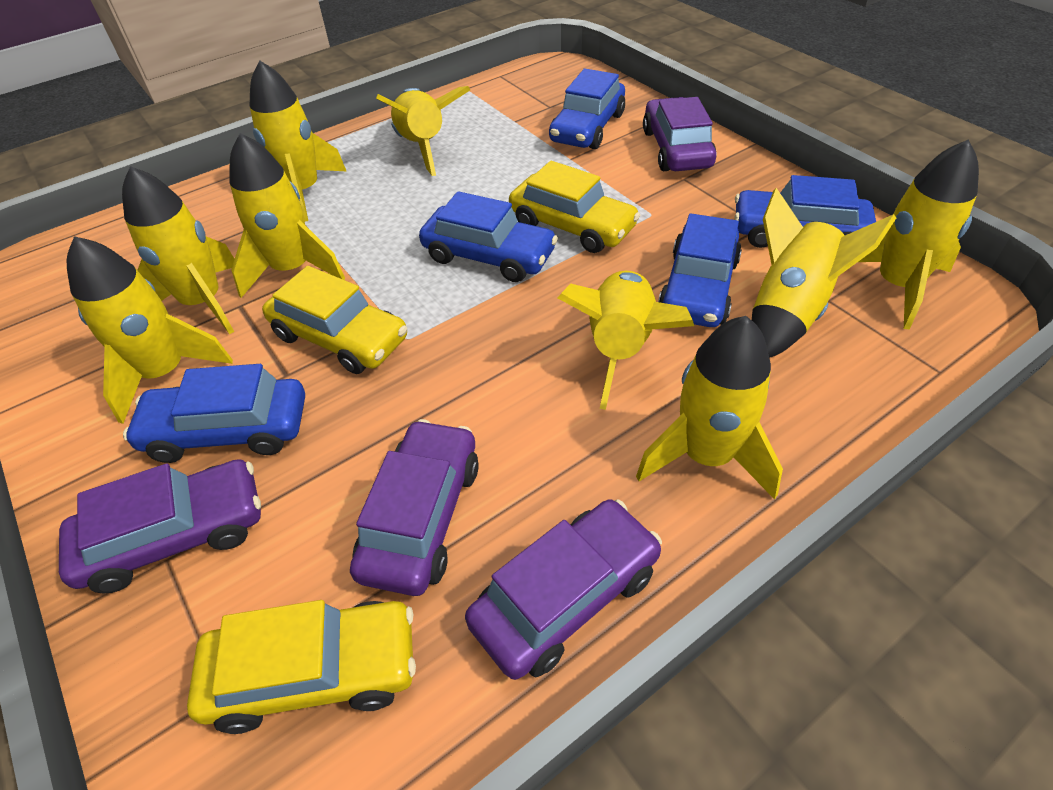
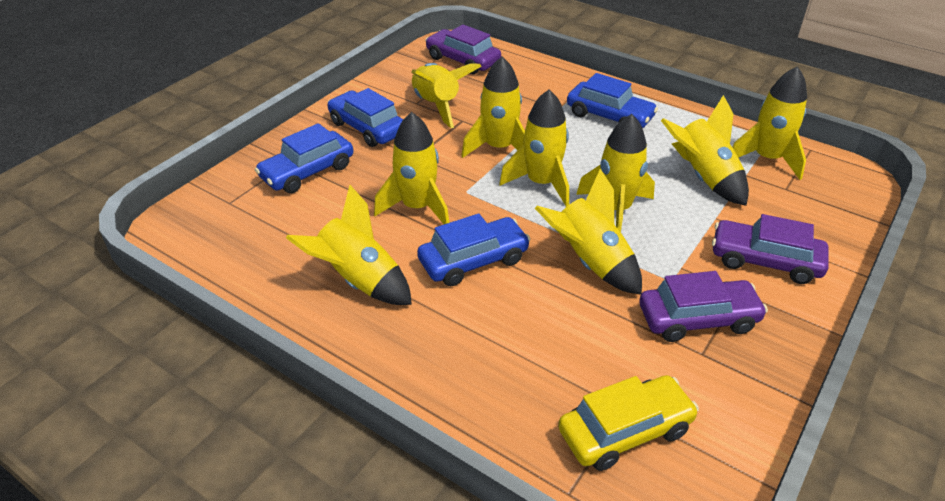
blue car: [123,364,305,463] [419,191,558,282] [549,69,625,149] [658,213,742,327] [734,175,876,248] = 5 -> [255,123,353,193] [327,88,403,147] [417,214,530,286] [567,73,658,128] = 4
purple car: [59,459,261,594] [350,419,479,596] [465,500,662,680] [643,97,717,171] = 4 -> [425,24,501,74] [639,271,768,342] [712,214,828,284] = 3
yellow car: [187,600,416,734] [262,266,407,374] [509,161,640,253] = 3 -> [558,375,699,471] = 1

